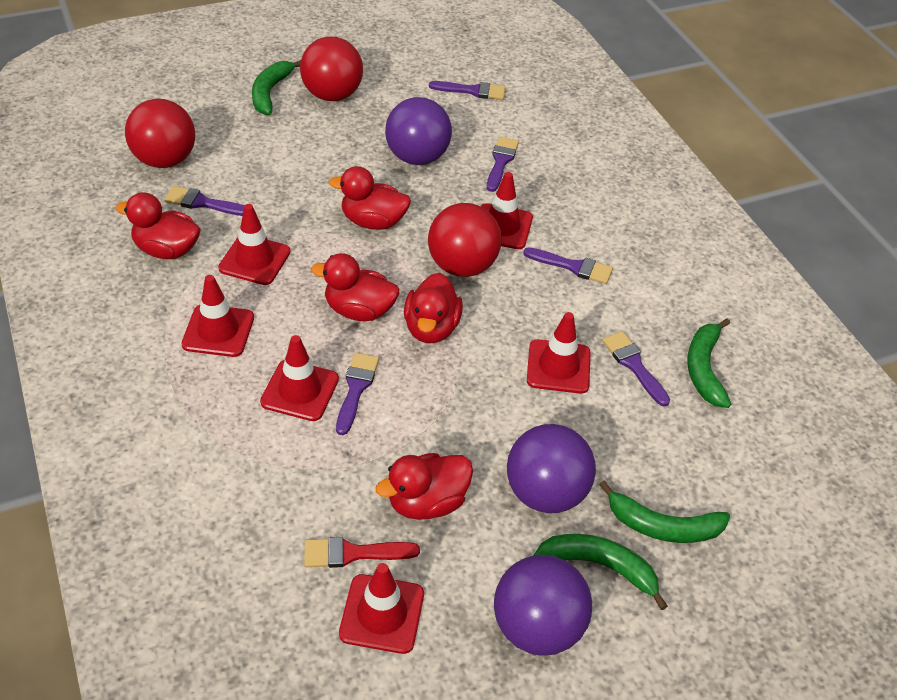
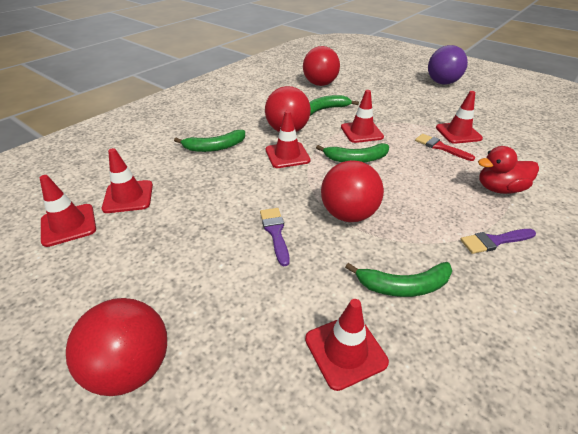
purple ball: [385,97,452,165] [494,555,592,656] [507,424,596,513] = 3 -> [428,45,468,85] = 1
purple brush: [164,186,245,216] [336,353,379,435] [429,81,506,100] [487,137,519,192] [523,247,613,284] [602,331,670,407] = 6 -> [260,208,290,266] [460,229,536,254] = 2
red ball: [125,99,195,168] [300,36,363,101] [428,203,502,277] = 3 -> [66,298,167,396] [265,86,311,132] [303,46,340,86] [321,160,384,222] = 4
red duck: [115,192,201,259] [311,253,399,321] [328,166,411,230] [375,453,473,520] [404,273,463,343] = 5 -> [478,146,539,194] = 1

